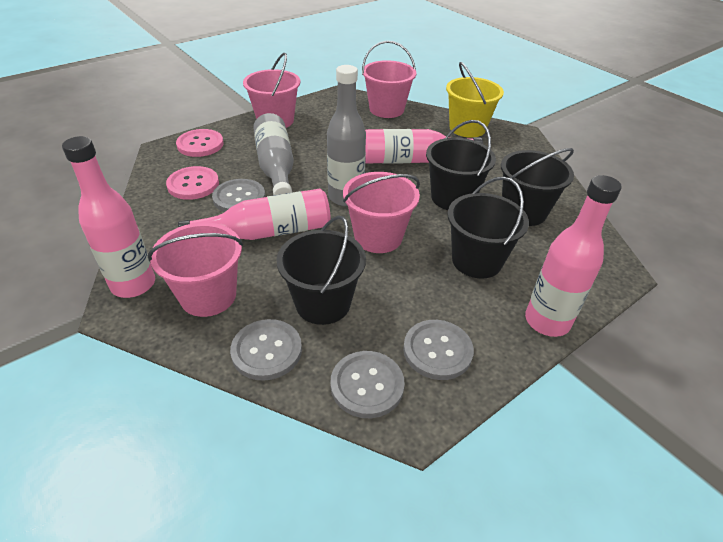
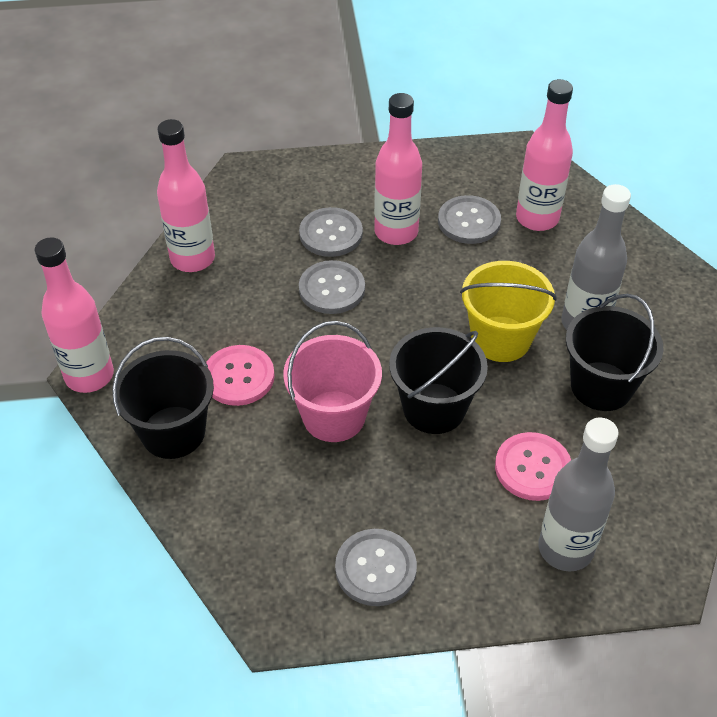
black bucket: [276,216,366,325] [426,120,496,210] [447,177,529,278] [501,148,574,226] = 4 -> [112,337,214,459] [389,327,488,434] [566,294,664,411] = 3
pink bucket: [148,222,243,317] [243,53,300,128] [343,172,420,253] [362,41,416,118] = 4 -> [283,321,382,442] = 1

